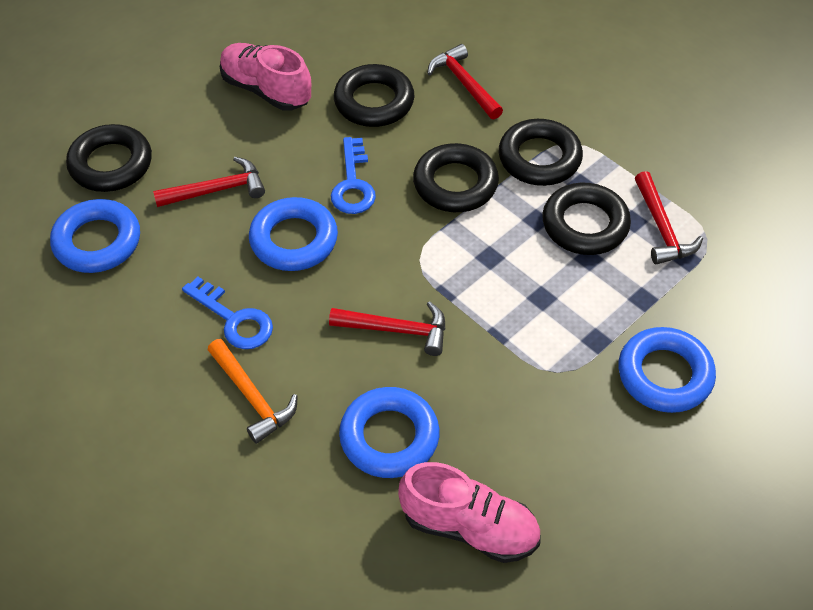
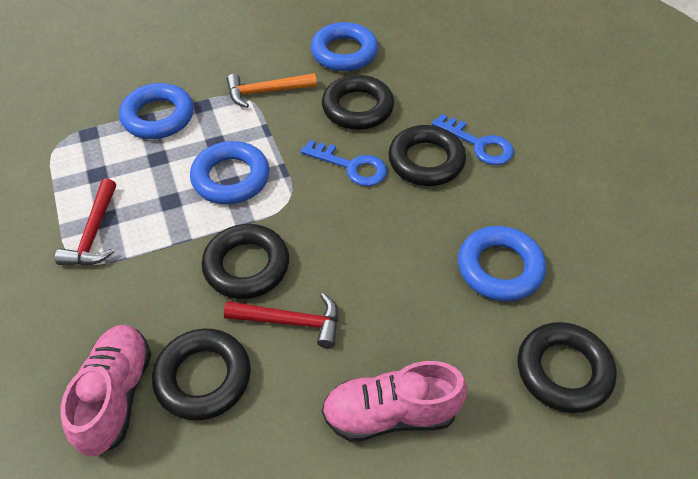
red hammer: [153,157,265,207] [329,301,445,356] [427,44,503,119] [635,171,703,264] = 4 -> [55,179,116,265] [224,293,338,348] = 2

